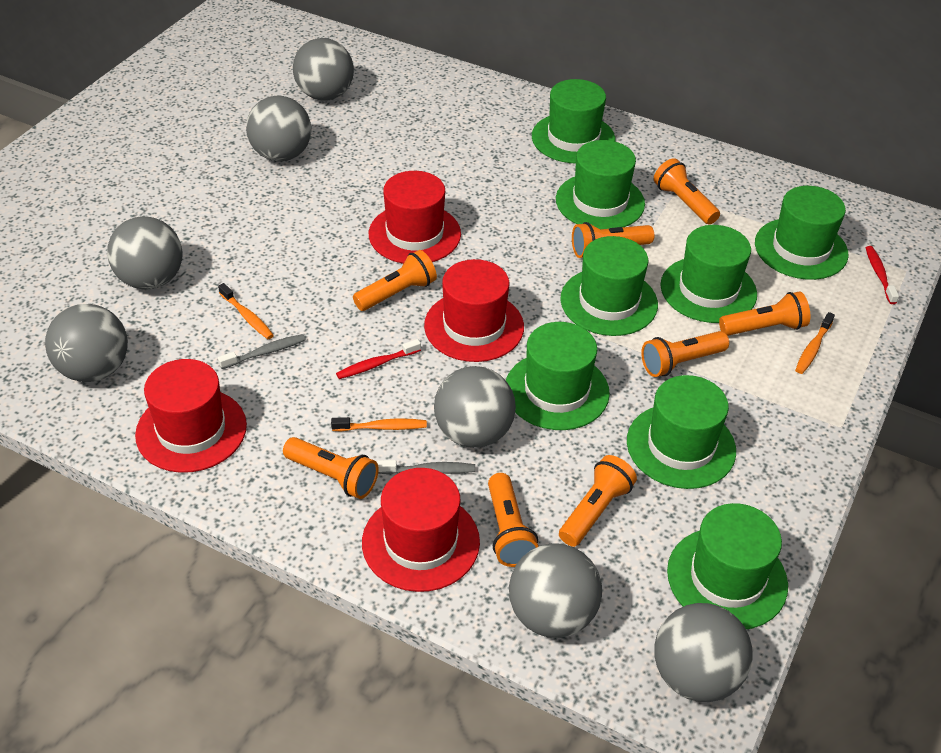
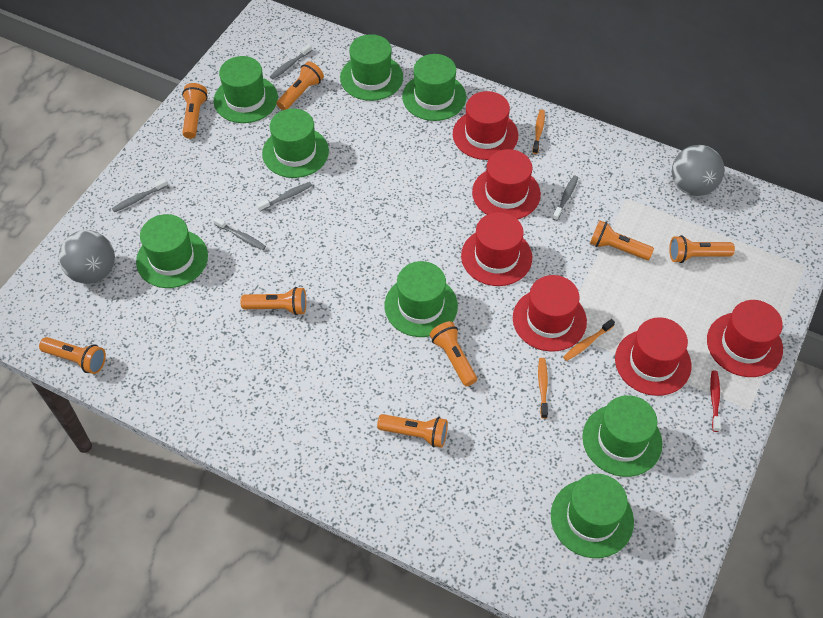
grey ball: [45,304,128,382] [107,216,183,290] [246,96,312,162] [293,38,354,101] [434,366,516,448] [509,543,602,638] [654,603,753,702] = 7 -> [59,230,115,284] [672,145,724,196] = 2
grey toothbrush: [218,334,306,369] [377,460,475,474] = 2 -> [112,179,168,212] [213,217,266,250] [257,182,312,212] [270,44,312,79] [552,176,578,221] = 5
red hat: [135,359,247,473] [362,468,480,592] [369,171,461,264] [424,259,524,362] = 4 -> [453,91,518,160] [461,212,532,286] [472,149,541,219] [513,275,587,352] [615,317,691,396] [707,300,783,377] = 6
red toothbrush: [336,339,421,379] [866,246,899,304] = 2 -> [710,371,721,432] = 1

